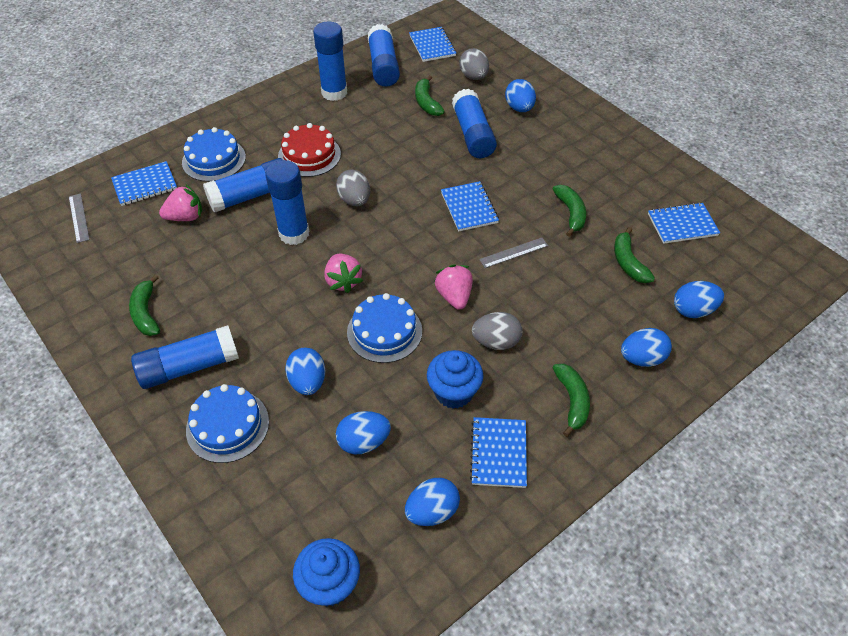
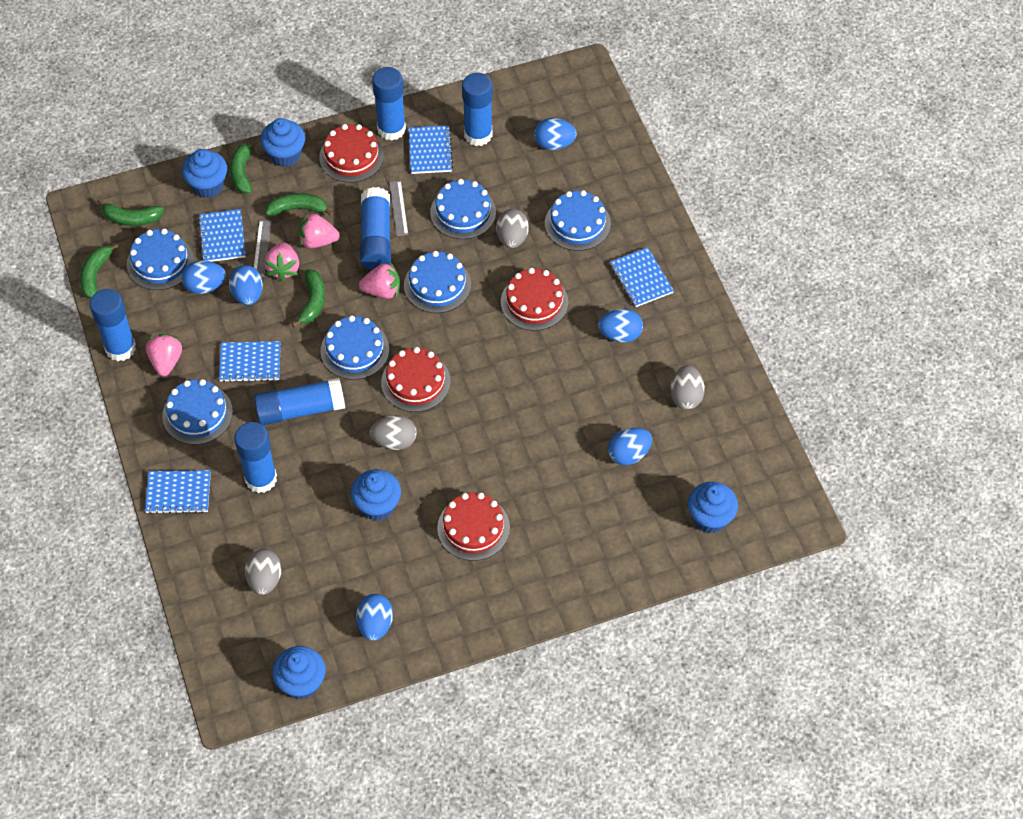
blue cake: [182,127,246,182] [186,384,269,463] [347,293,422,363] = 3 -> [127,229,194,290] [162,379,233,445] [321,315,389,380] [404,251,471,313] [430,179,496,239] [545,190,611,251] = 6
blue cupcake: [293,538,360,606] [427,350,483,409] = 2 -> [182,149,227,198] [260,118,305,167] [272,646,325,699] [351,469,401,521] [688,482,738,533] = 5
grey egg: [336,169,370,206] [459,48,489,80] [472,312,522,350] = 3 -> [245,549,282,595] [370,415,417,450] [496,209,529,248] [670,365,705,409] = 4
pink strawberry: [159,185,202,221] [324,254,363,293] [435,264,473,310] = 3 -> [146,334,182,376] [264,242,299,281] [298,212,340,248] [359,262,400,299] = 4
red cake: [278,123,341,177] = 1 -> [319,124,384,183] [381,347,451,412] [437,492,510,561] [501,268,568,331] = 4

